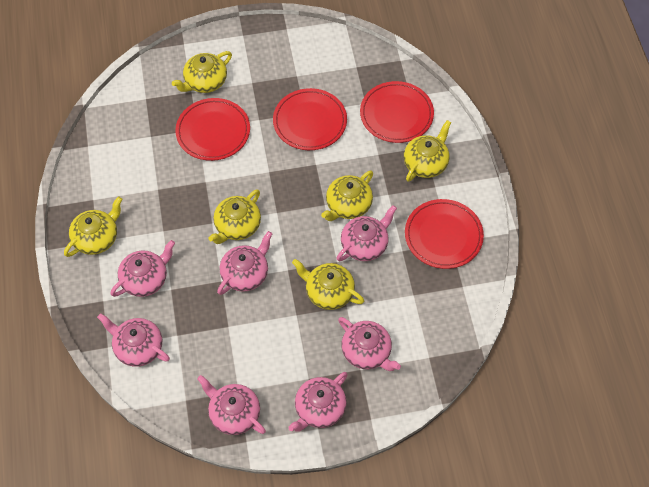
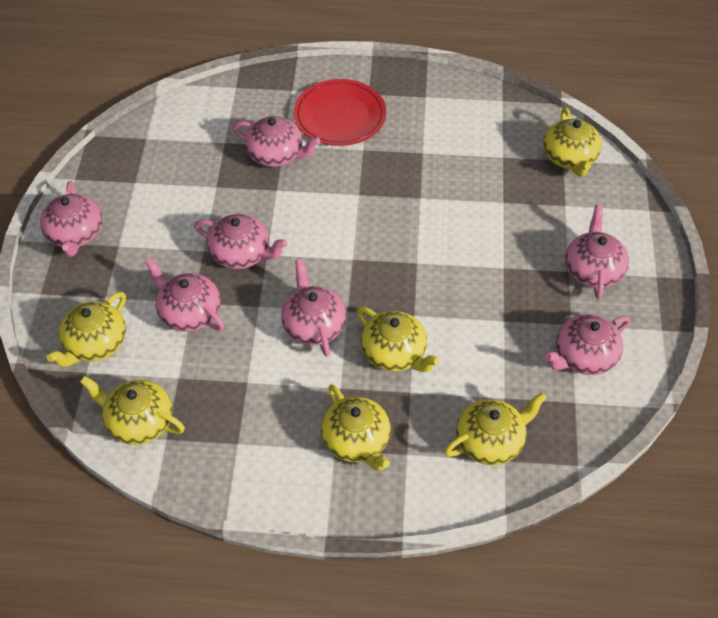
red plate: [175,98,250,161] [273,88,347,150] [360,81,434,143] [405,199,484,269] = 4 -> [293,79,386,146] = 1

